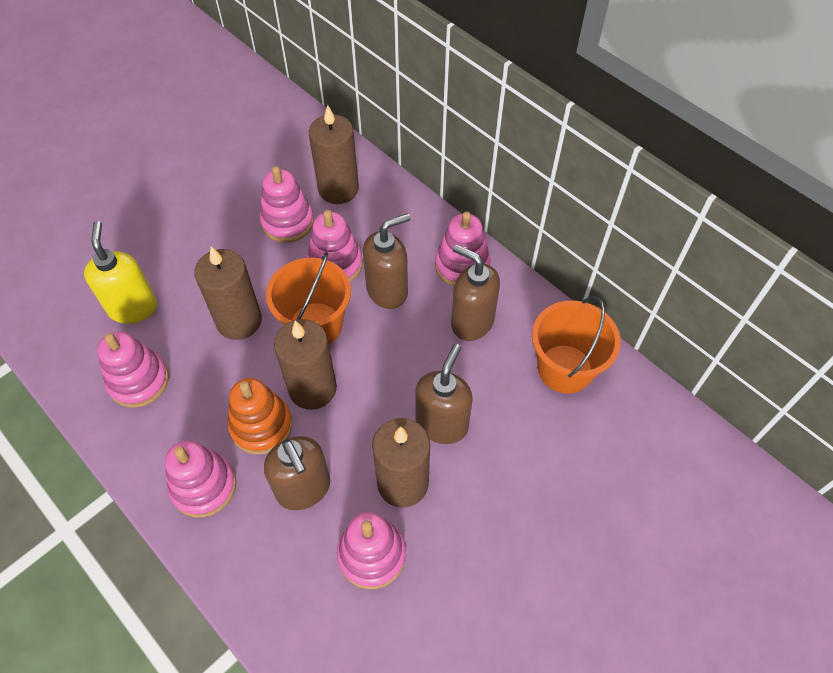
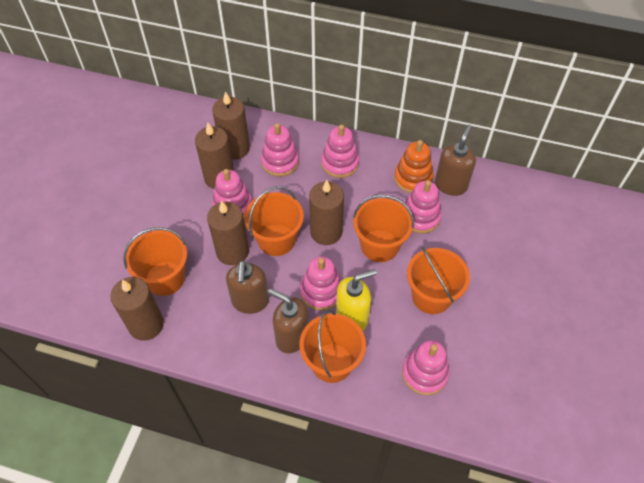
brown candle: [194,246,262,340] [274,319,337,410] [309,105,359,204] [372,418,430,508] = 4 -> [110,277,164,341] [195,123,234,189] [207,201,249,265] [212,91,250,160] [309,180,344,245] = 5
brown soap dispenser: [264,436,330,510] [363,213,411,309] [416,344,473,444] [451,245,500,341] = 4 -> [226,260,269,314] [268,289,309,353] [435,125,476,196] = 3
orange bucket: [266,252,351,344] [532,296,621,394] = 2 -> [123,227,187,296] [244,186,304,256] [300,310,366,383] [353,195,414,262] [407,246,470,314] = 5

